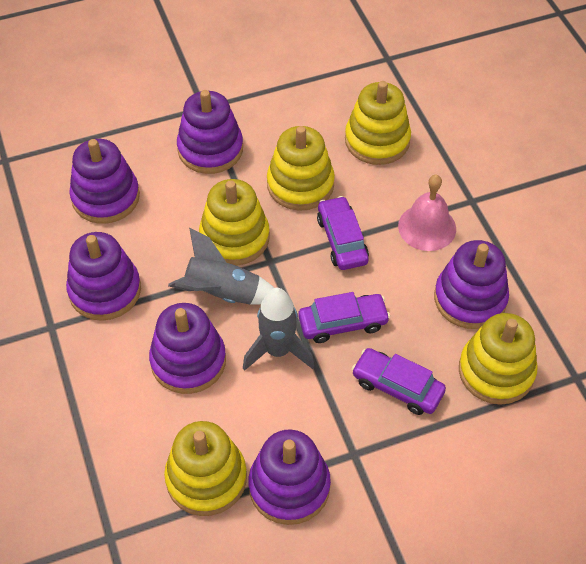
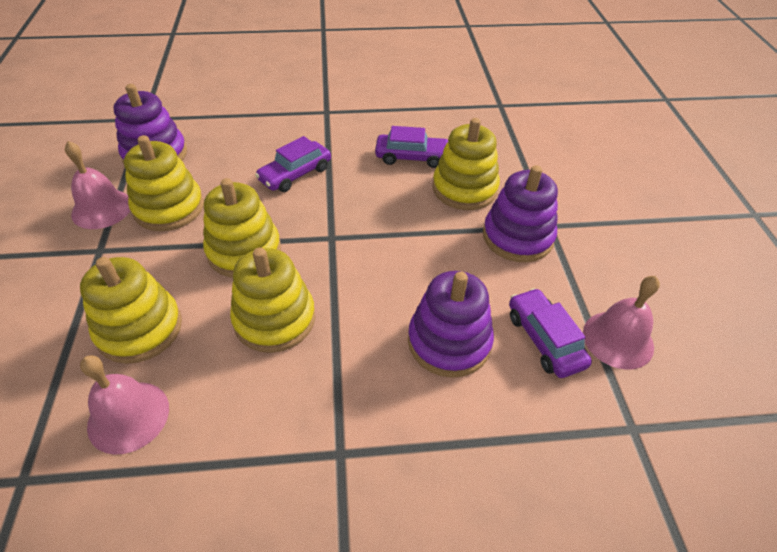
grey rocket: [168,228,274,305] [243,288,314,371] = 2 -> none = 0
pink bell: [398,175,456,251] = 1 -> [65,141,130,229] [80,355,169,455] [583,276,660,370] = 3
purple stacking toy: [66,232,141,321] [69,139,140,224] [149,303,226,394] [177,90,243,174] [248,430,331,525] [434,240,509,329] = 6 -> [113,84,187,164] [408,271,494,378] [483,165,558,262] = 3

